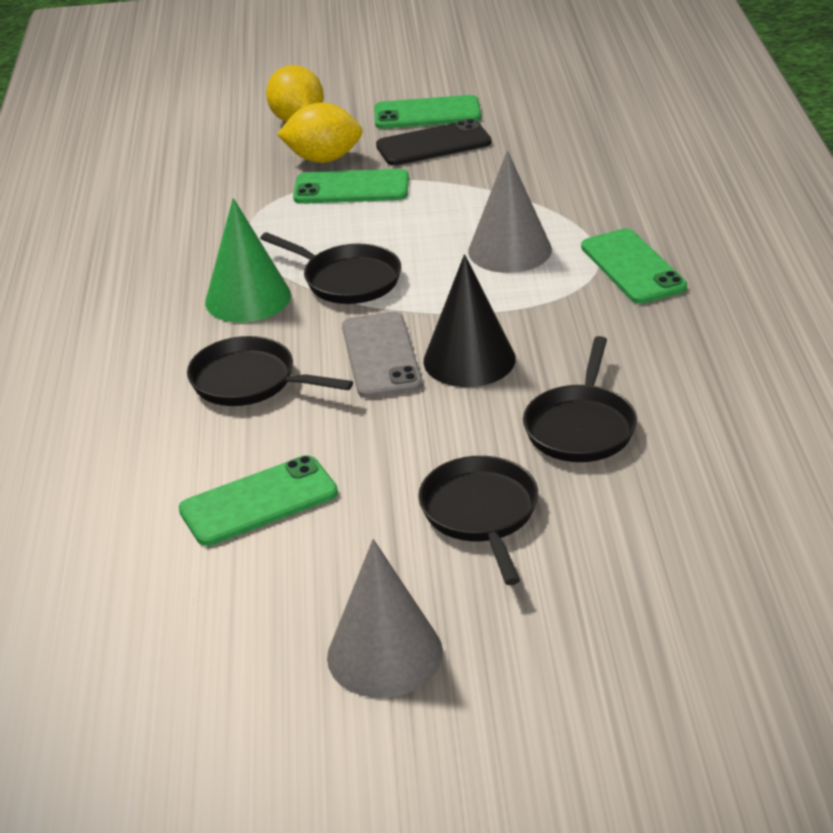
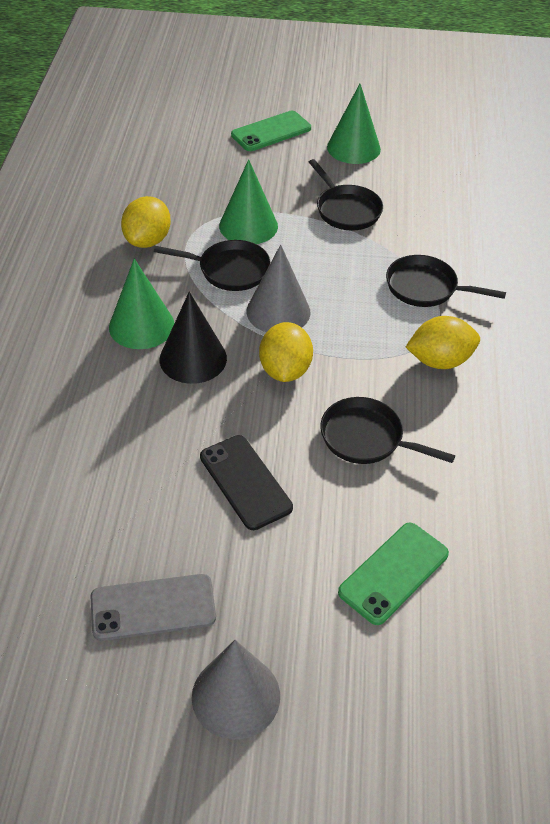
green cone: [205,198,291,323] = 1 -> [109,259,174,349] [219,159,278,244] [327,84,381,164] = 3
green phone: [179,455,338,546] [293,169,409,204] [374,95,481,129] [581,228,687,304] = 4 -> [231,111,311,151] [338,522,449,625] = 2
yellow lemon: [266,65,324,122] [277,103,363,163] = 2 -> [121,196,171,248] [259,322,313,382] [406,316,480,369] = 3

